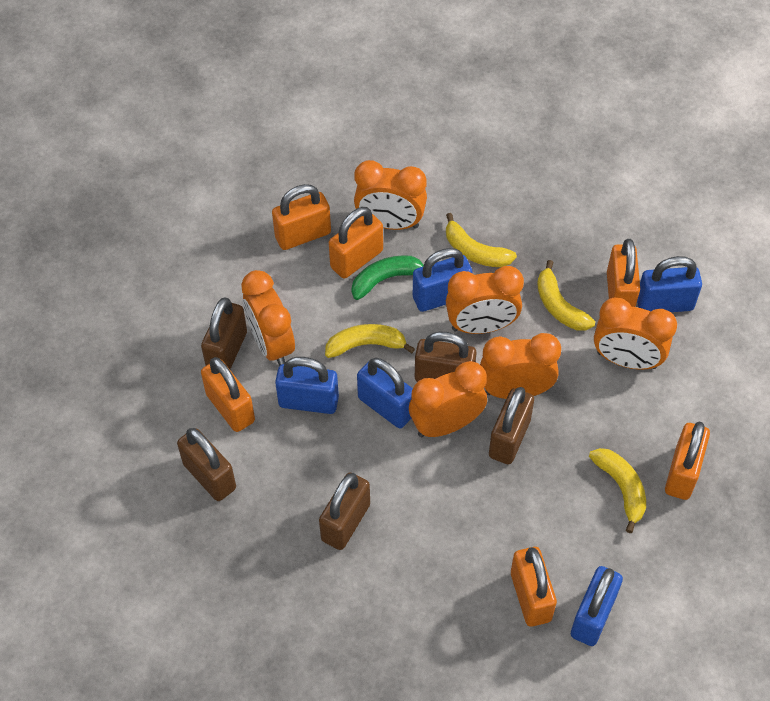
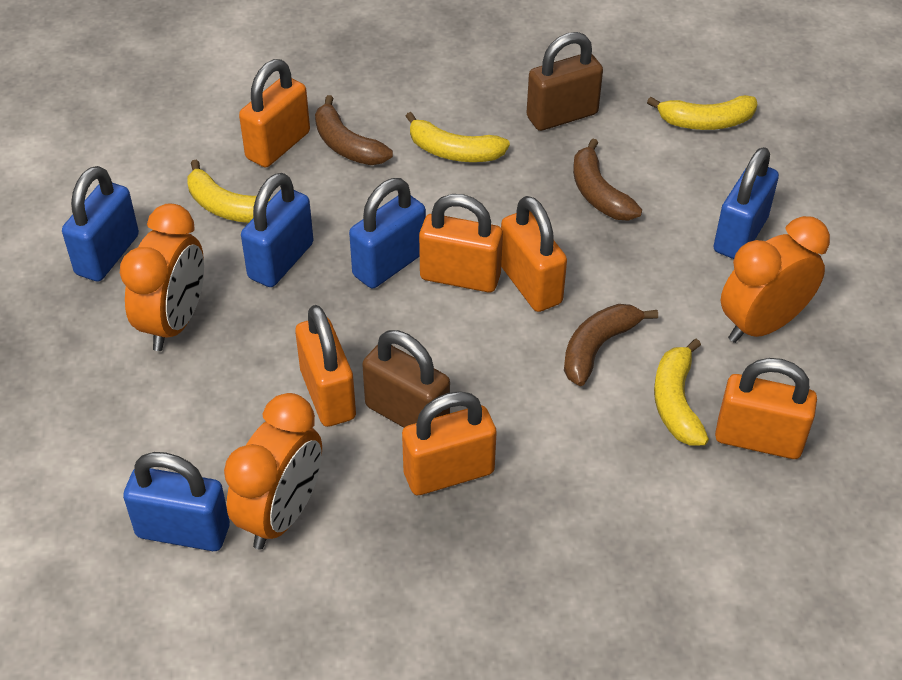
brown banana: none = 0 -> [315,95,393,165] [564,304,658,386] [573,139,642,221] = 3
brown padlock: [177,428,236,501] [201,298,247,369] [319,473,370,550] [415,332,477,382] [489,387,534,464] = 5 -> [362,330,450,428] [526,32,603,131] = 2
green banana: [351,255,424,300] = 1 -> none = 0
orange clock: [241,270,295,366] [354,160,427,230] [409,361,487,437] [446,266,524,334] [480,333,561,399] [594,298,677,370] = 6 -> [120,204,204,351] [224,393,322,550] [721,216,830,343] = 3

